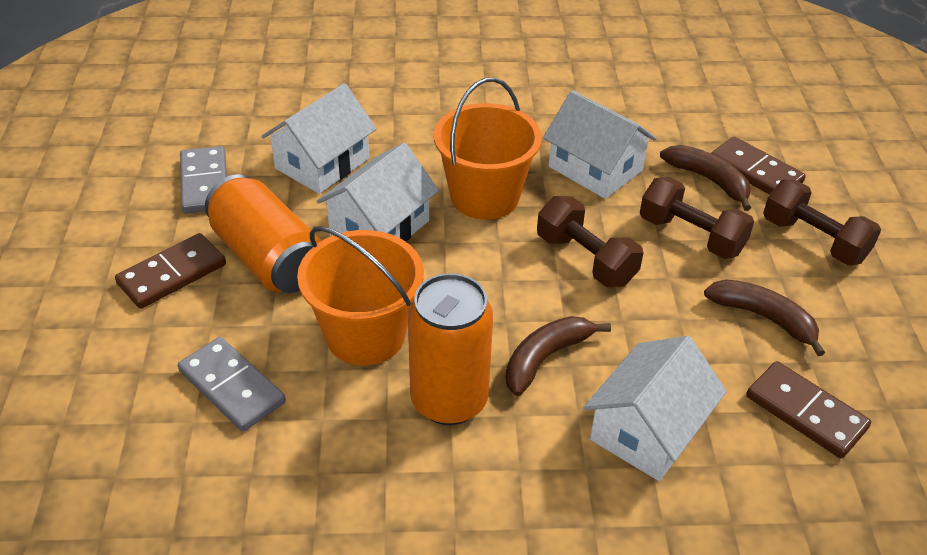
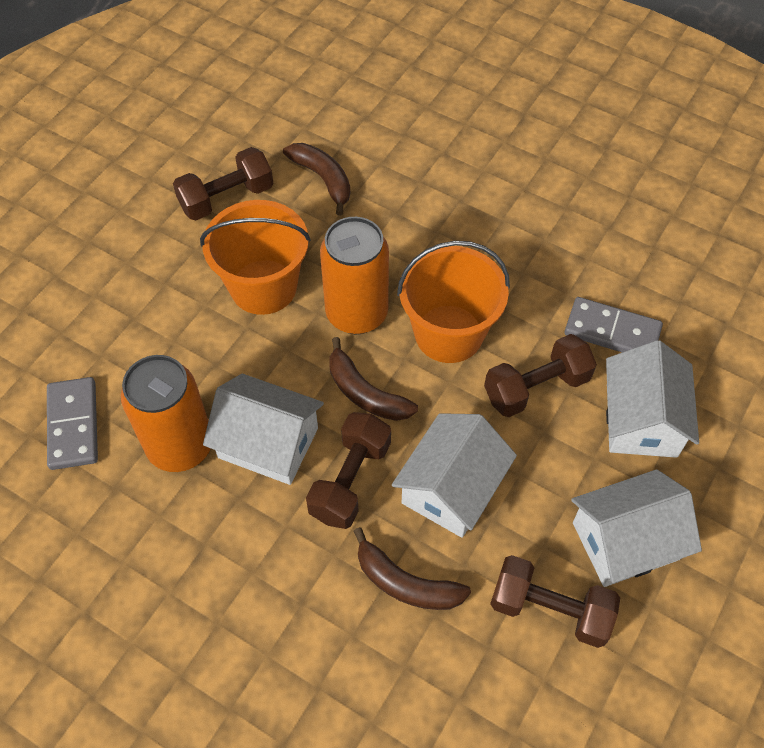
brown domino: [115,233,226,309] [711,137,806,195] [746,361,871,458] = 3 -> none = 0
brown dumbbell: [537,196,643,287] [640,177,754,259] [763,179,881,265] = 3 -> [173,147,273,220] [306,412,391,529] [484,334,597,417] [490,555,620,648] = 4

